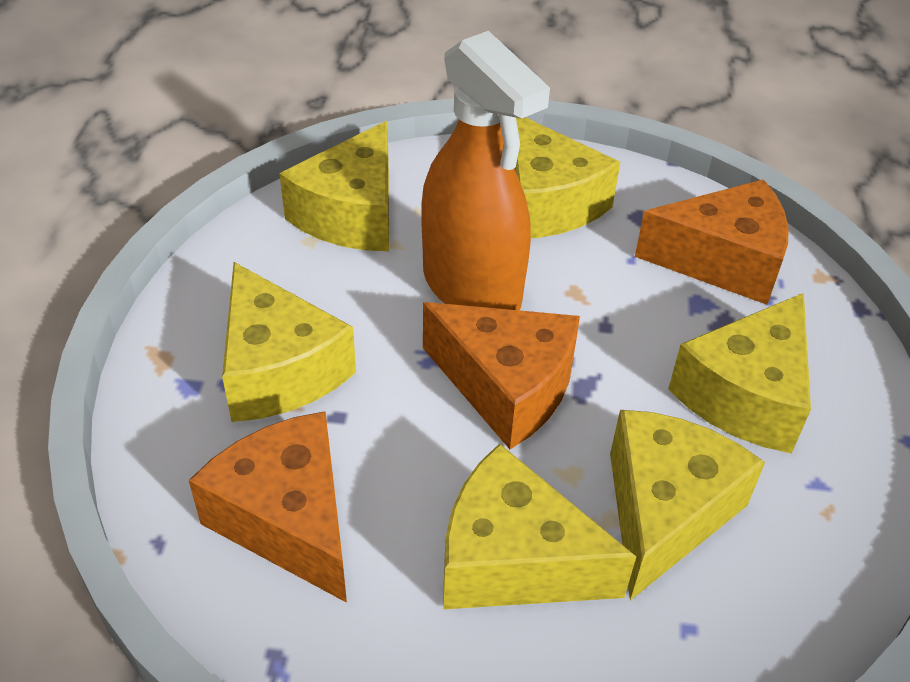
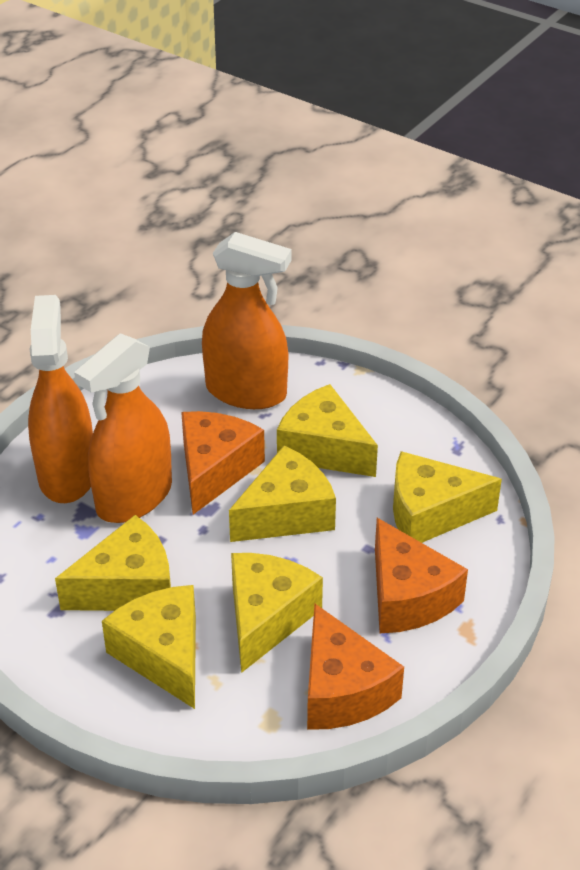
orange spray bottle: [421,31,550,310] = 1 -> [28,295,93,503] [74,333,172,523] [202,232,292,409] = 3

